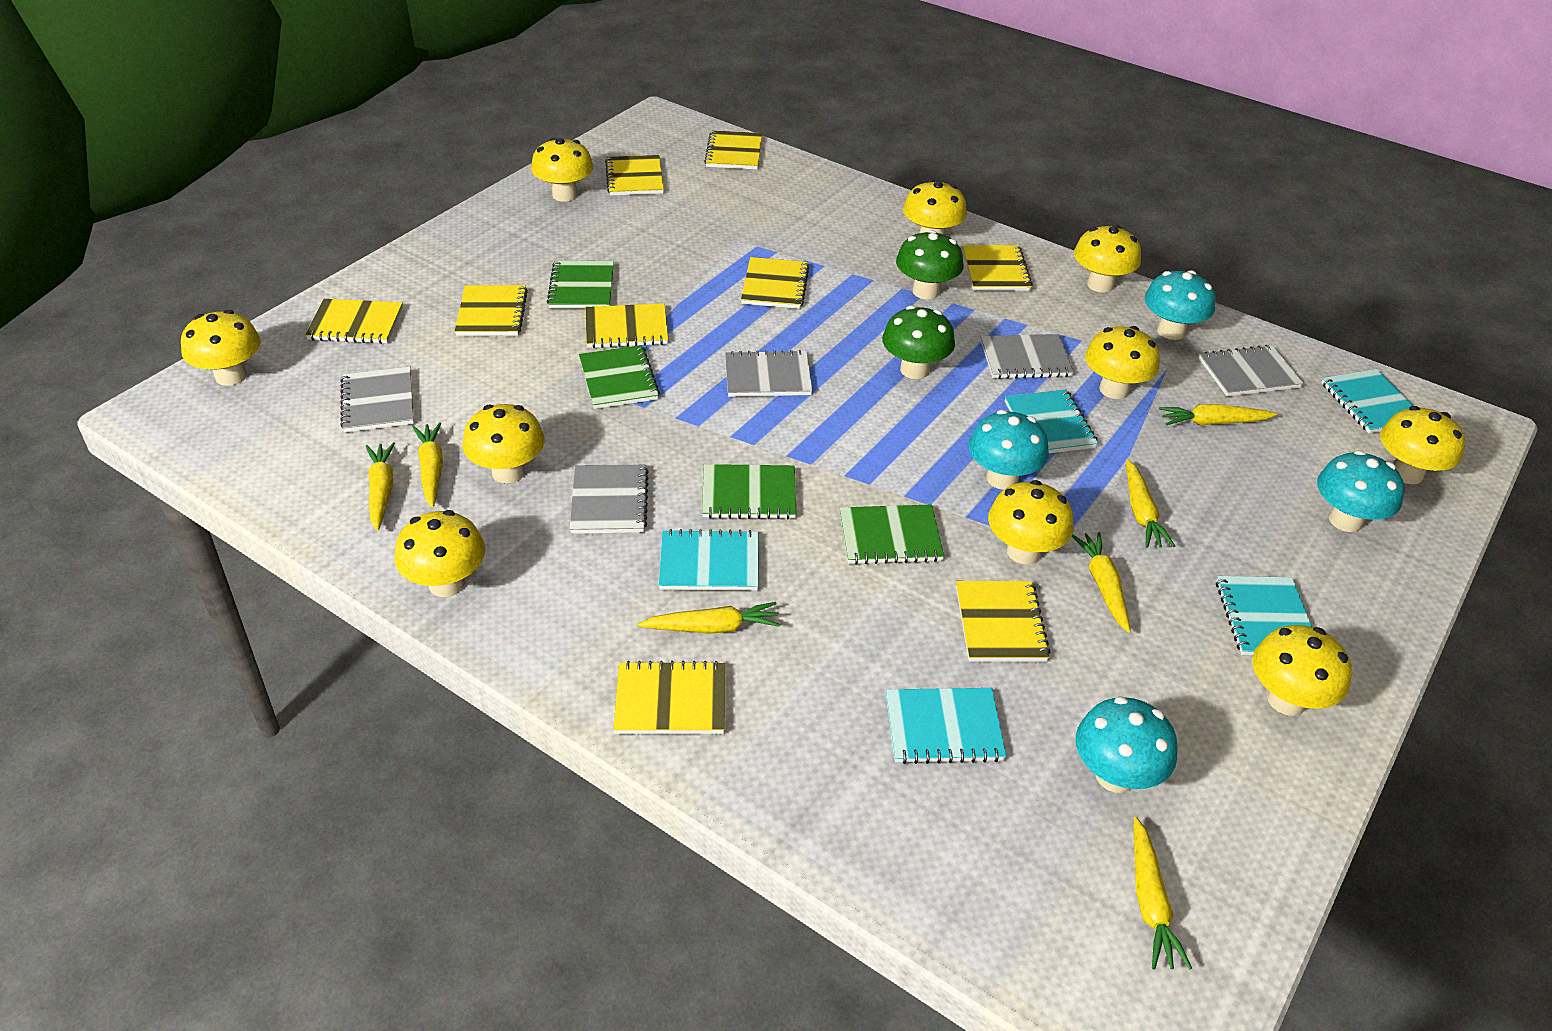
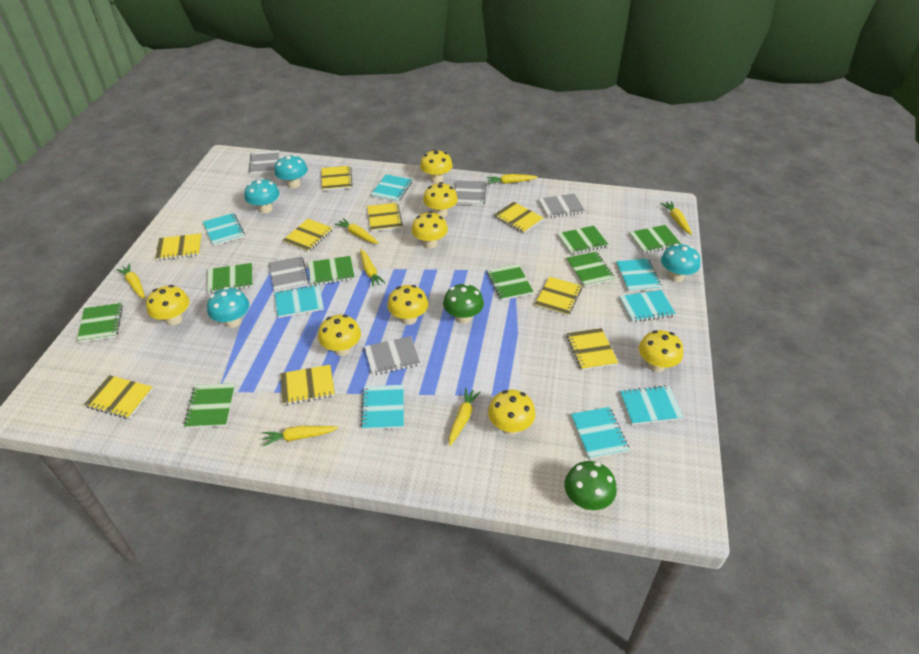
green notebook: [547,260,614,308] [579,345,660,409] [702,464,796,519] [840,504,944,565] = 4 -> [77,303,123,343] [184,383,235,428] [207,263,253,293] [308,256,355,286] [487,264,534,300] [557,226,608,255] [566,252,615,287] [629,225,681,253] = 8
turquoise notebook: [659,529,759,590] [886,688,1006,764] [1005,389,1098,453] [1216,576,1312,655] [1321,369,1414,433] = 5 -> [203,213,245,246] [275,284,324,318] [361,385,404,430] [371,174,412,202] [571,407,629,459] [616,259,662,292] [619,290,676,322] [620,385,683,425] = 8
yellow mushroom: [181,310,261,386] [394,510,485,597] [462,404,545,483] [531,137,594,202] [903,180,967,235] [988,480,1074,564] [1074,225,1141,293] [1085,326,1160,399] [1252,625,1352,716] [1380,406,1465,484] = 10 -> [146,285,190,326] [318,314,361,356] [387,285,428,325] [411,211,448,249] [420,149,453,183] [423,182,458,217] [488,390,536,435] [639,330,683,372] = 8

